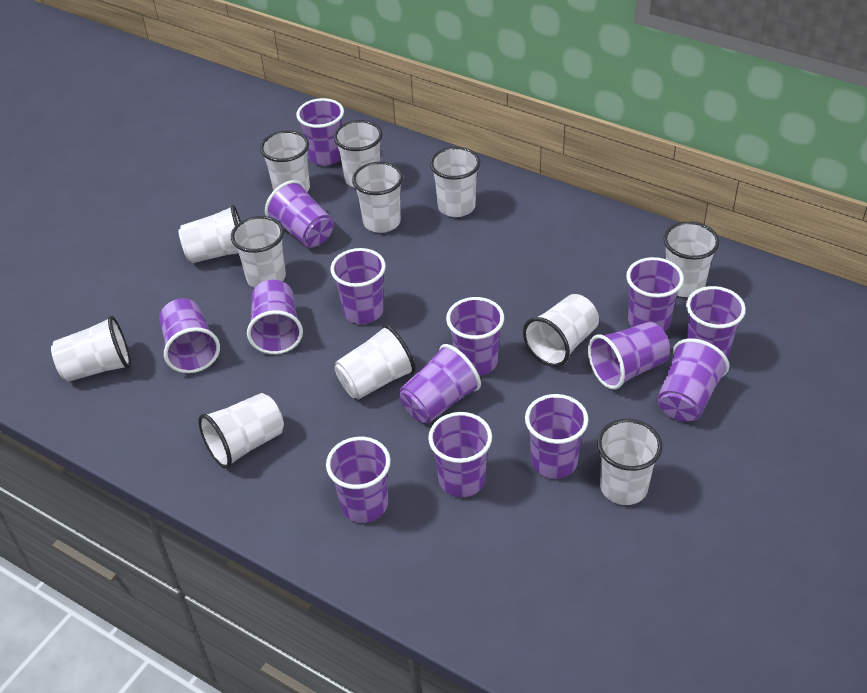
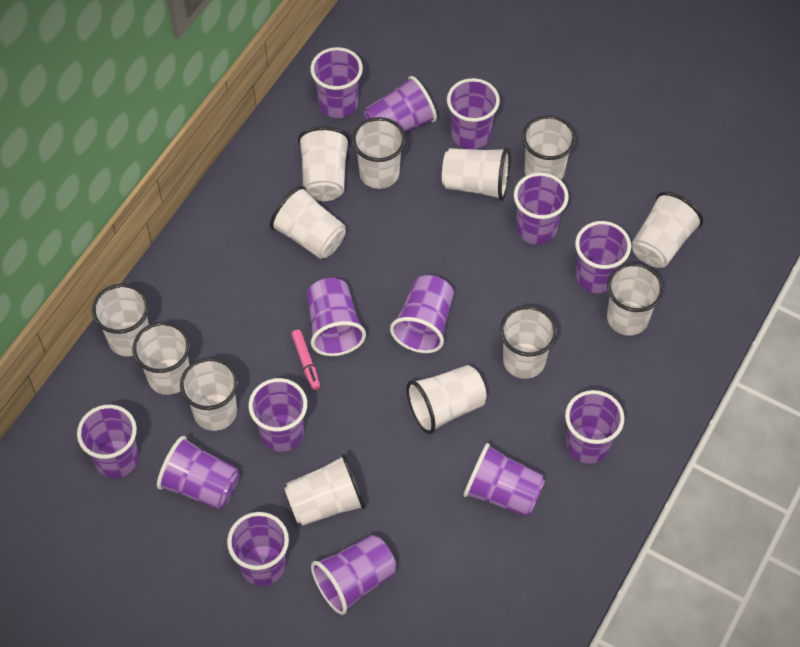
pink marker: none = 0 -> [291,330,320,390] = 1
white cup: [51,316,131,382] [178,205,241,263] [198,393,284,469] [231,216,286,288] [260,130,310,192] [334,120,383,188] [334,324,416,400] [352,162,403,233] [430,147,480,217] [523,294,599,367] [597,419,663,505] [663,221,719,297] = 12 -> [92,284,149,357] [132,322,190,395] [180,357,238,431] [270,186,346,259] [284,454,366,526] [298,126,350,201] [352,117,406,189] [406,365,487,434] [442,148,510,200] [500,306,557,379] [522,115,576,180] [607,263,664,336] [631,192,703,268] = 13

